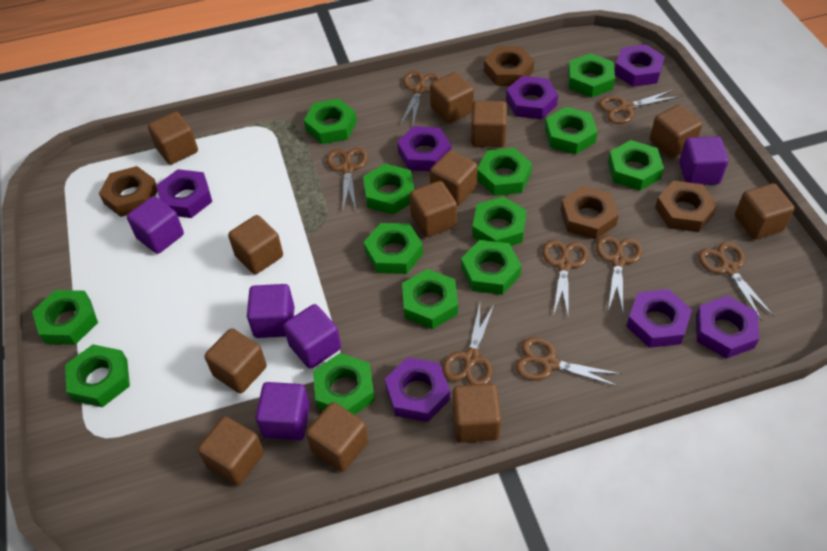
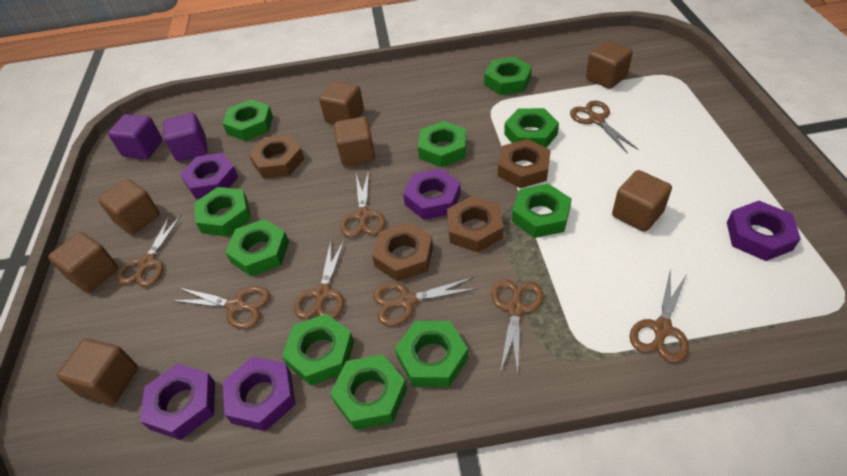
brown cube: [148,112,198,165] [197,416,264,486] [205,328,267,393] [228,215,283,274] [306,402,368,472] [410,181,457,237] [430,72,474,124] [430,150,478,206] [452,383,501,443] [471,100,507,147] [650,104,703,158] [735,183,795,240] = 12 -> [48,232,118,293] [57,338,138,405] [98,179,160,235] [319,81,364,124] [334,117,375,166] [586,40,633,89] [612,170,672,232] = 7
green nut: [32,290,98,345] [65,344,130,407] [304,99,357,144] [313,353,375,415] [363,163,415,215] [364,223,423,274] [402,269,458,329] [461,240,522,295] [472,196,527,246] [477,148,532,196] [545,107,598,154] [568,53,615,98] [608,140,664,191] = 13 -> [194,187,251,237] [222,99,273,141] [225,219,289,276] [282,314,354,385] [330,354,407,430] [395,321,468,387] [418,121,466,167] [484,57,532,95] [504,108,559,148] [512,184,572,238] = 10
purple cube: [127,196,184,254] [247,284,294,338] [255,382,310,440] [283,304,341,369] [679,136,729,185] = 5 -> [108,114,163,159] [163,113,208,162] = 2
purple nut: [156,169,212,218] [385,357,450,422] [397,126,451,171] [506,76,558,119] [615,44,665,87] [626,289,692,348] [696,296,760,359] = 7 -> [140,364,215,440] [180,153,238,199] [223,357,296,431] [403,169,461,220] [727,201,801,261] = 5

